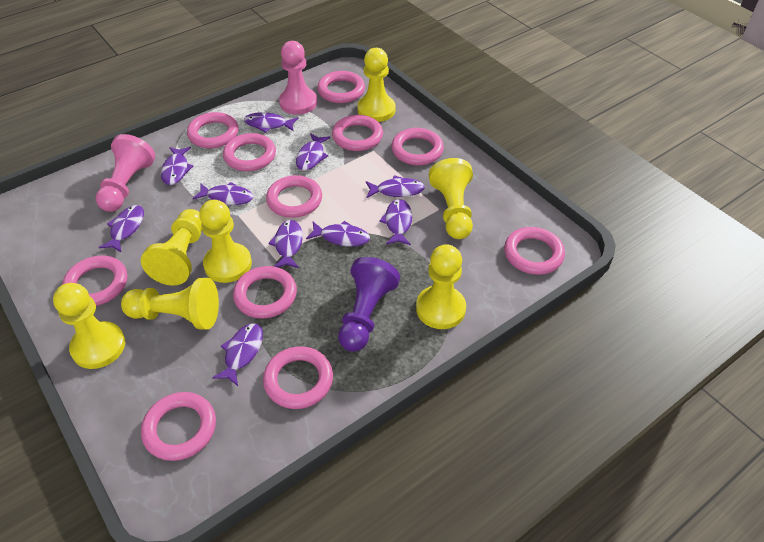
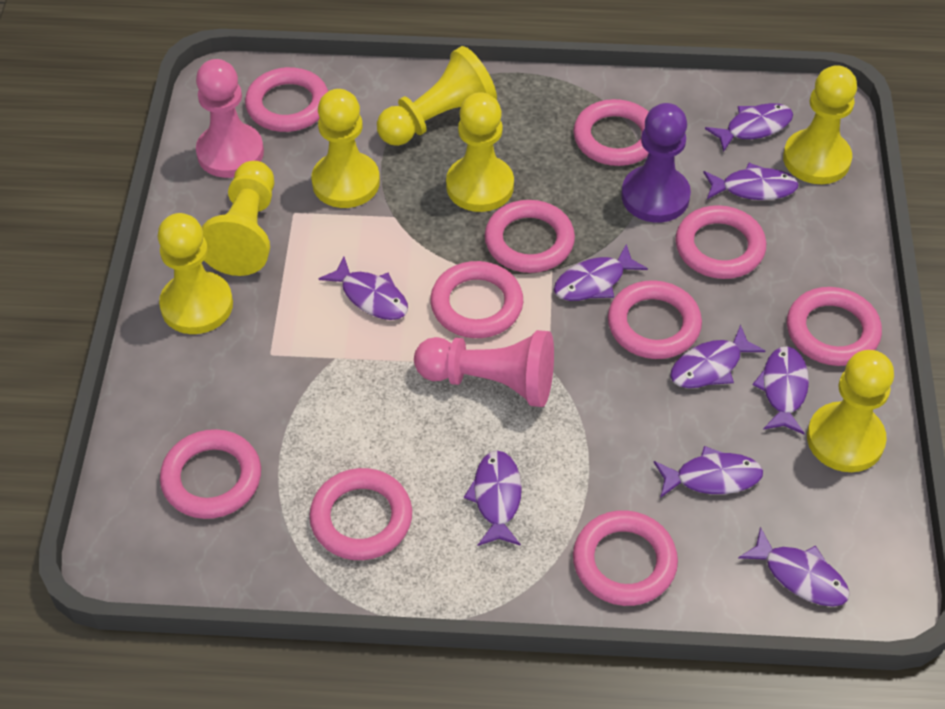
pink ring: [62,256,127,306] [141,392,216,461] [187,112,239,148] [223,133,276,171] [233,266,297,319] [263,346,333,409] [266,175,322,218] [317,71,365,103] [332,115,383,151] [391,128,444,165] [504,227,565,275] = 11 -> [160,429,261,519] [245,67,328,132] [309,468,412,560] [430,261,523,338] [485,200,575,273] [573,99,649,166] [573,510,678,606] [608,280,702,359] [676,205,766,279] [787,287,882,366] = 10
purple fish: [99,205,144,253] [161,147,193,185] [192,182,253,205] [212,323,263,386] [244,112,299,133] [268,220,303,268] [296,133,330,171] [306,221,370,247] [366,175,425,198] [379,199,412,245] = 10 -> [319,257,408,320] [464,451,522,546] [554,244,648,301] [654,446,763,498] [670,324,765,388] [703,163,799,200] [705,103,793,152] [738,527,850,607] [753,346,809,434] = 9

